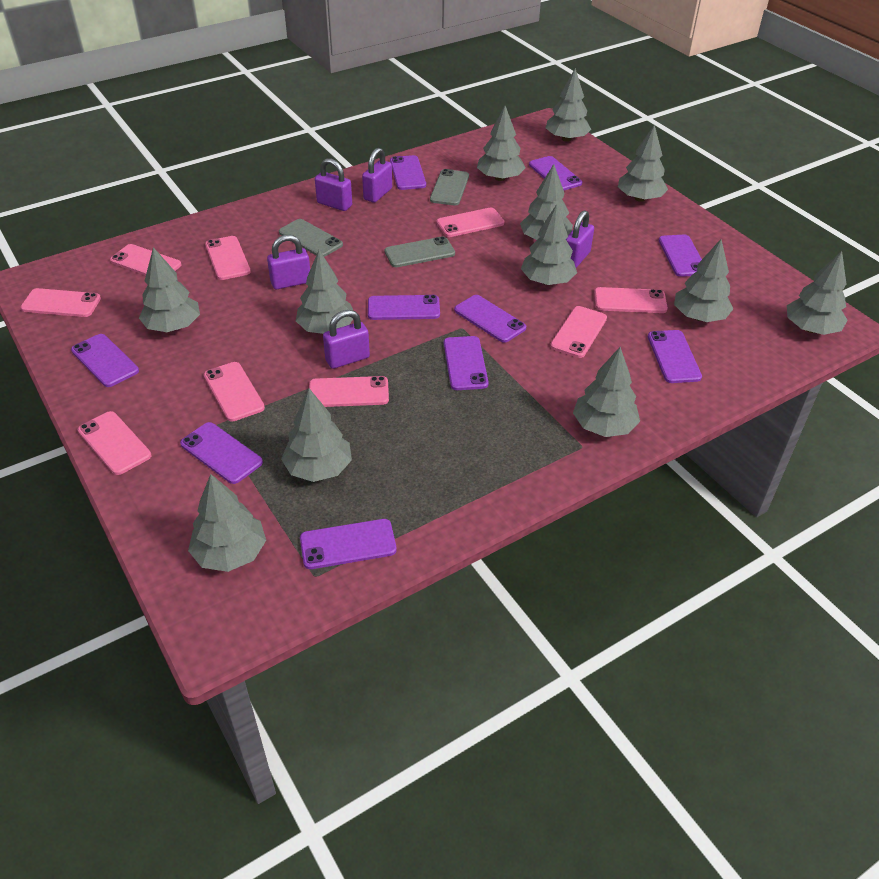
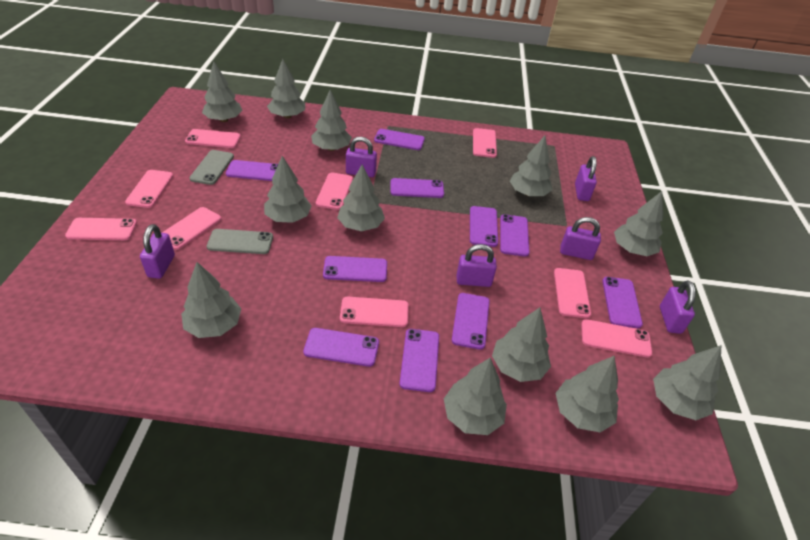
grey phone: [279,219,343,257] [384,236,455,267] [430,169,469,205] = 3 -> [189,150,234,185] [206,229,273,254] = 2
purple padlock: [267,235,310,289] [315,158,352,211] [323,310,370,369] [362,148,392,203] [566,210,594,268] = 5 -> [140,224,175,279] [346,137,377,177] [457,244,497,287] [560,217,601,260] [575,156,597,201] [660,280,696,334] = 6

